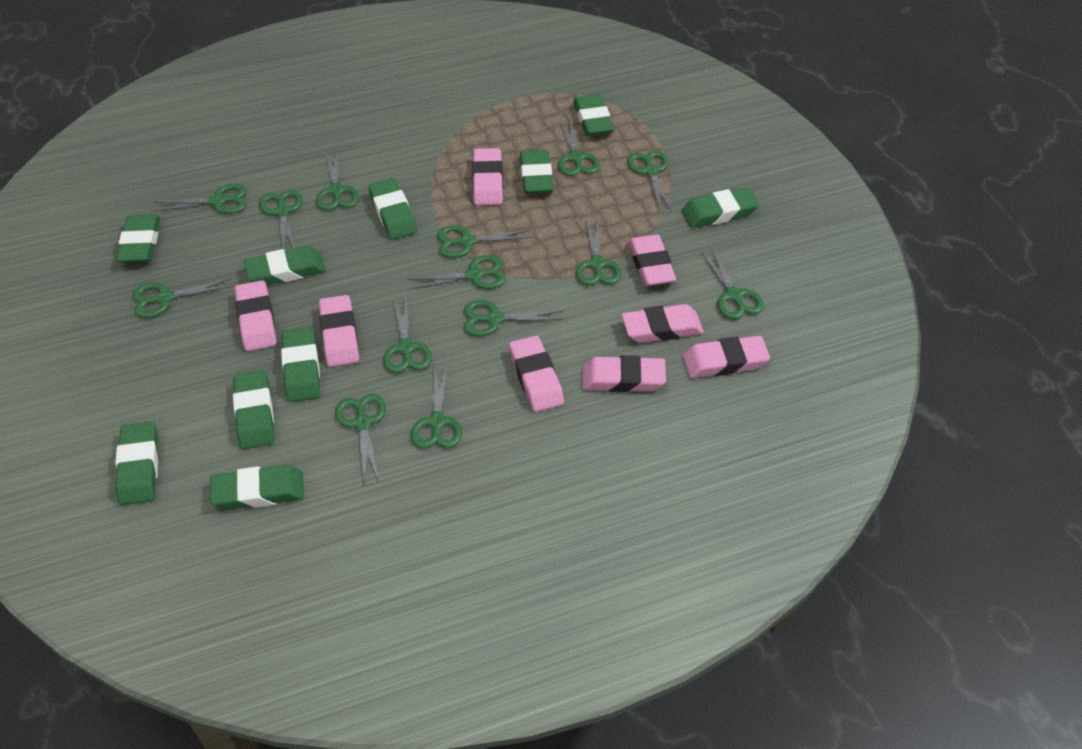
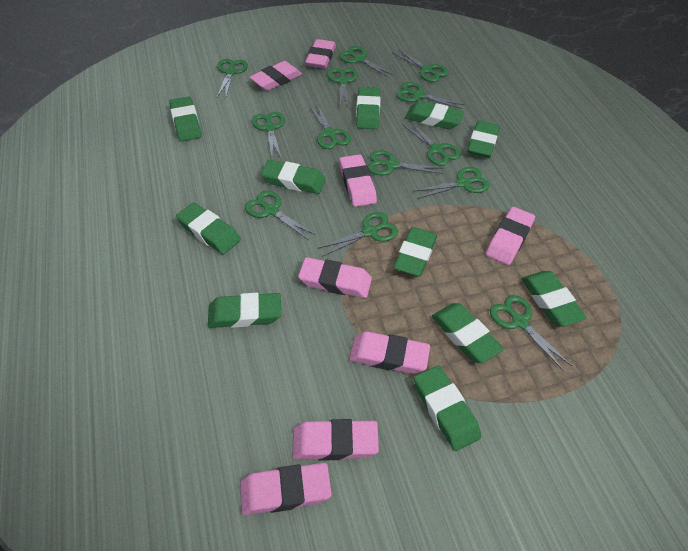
green eraser: [115,421,158,505] [116,214,160,263] [210,465,304,510] [233,370,274,449] [244,246,326,285] [281,327,320,402] [368,178,417,240] [520,150,553,194] [573,94,614,136] [682,187,759,228] = 10 -> [169,96,202,142] [176,203,241,254] [208,293,281,328] [261,160,326,194] [356,87,380,129] [393,227,437,277] [405,101,464,129] [414,365,481,451] [432,303,503,363] [468,121,500,158] [521,271,587,327] = 11
green scissors: [132,278,233,318] [154,184,247,214] [259,189,303,249] [316,149,359,211] [335,394,386,482] [383,296,432,373] [408,255,506,290] [411,364,462,448] [437,226,532,258] [464,300,564,337] [558,118,600,176] [576,219,621,285] [627,150,672,212] [701,248,764,319] = 14 -> [217,59,248,99] [245,191,316,240] [252,112,285,158] [309,103,351,149] [317,212,398,256] [327,68,358,109] [339,46,394,78] [368,150,443,175] [393,49,449,82] [397,82,464,109] [402,120,461,166] [413,167,490,199] [490,295,572,371] = 13

